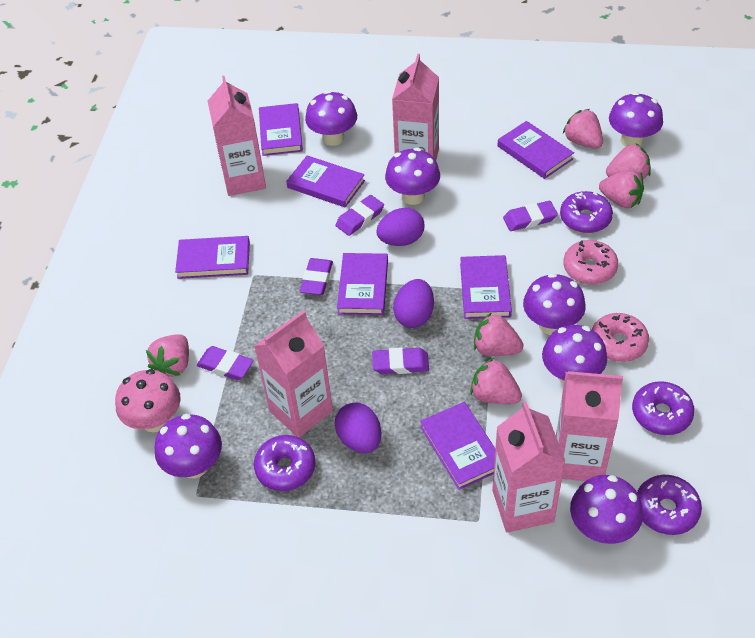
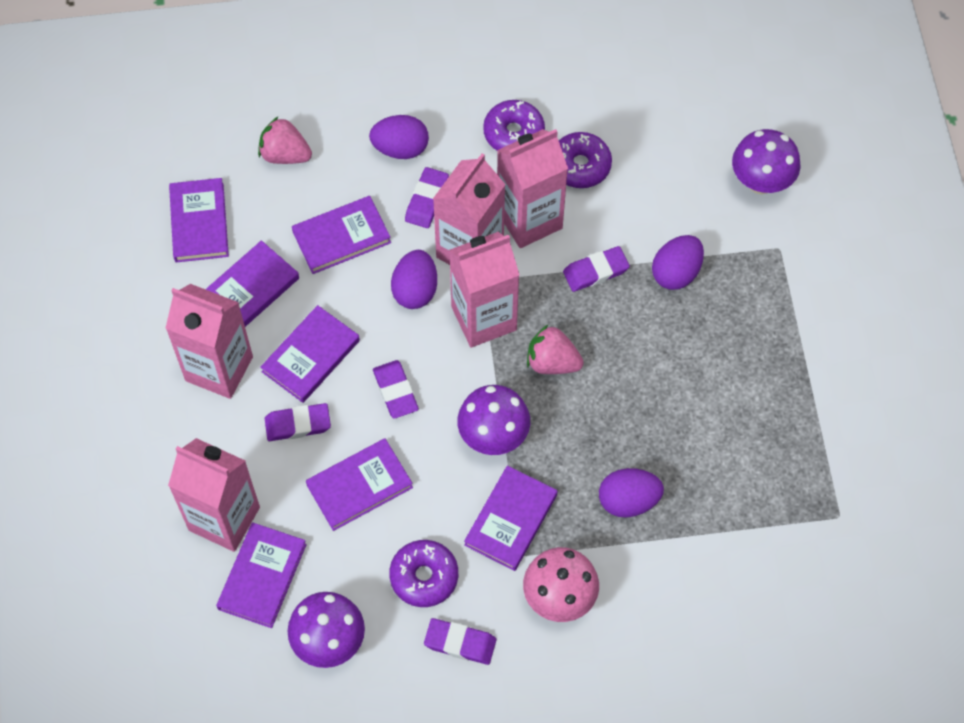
pink donut: [564,240,618,285] [592,313,649,362] = 2 -> none = 0
pink strawberry: [146,334,189,377] [470,358,522,404] [474,312,524,356] [563,109,603,149] [599,170,644,208] [606,144,650,180] = 6 -> [258,116,312,164] [527,325,584,374] = 2
purple donut: [254,435,315,491] [560,191,613,233] [632,381,695,435] [637,475,702,535] = 4 -> [389,540,458,607] [483,100,545,150] [559,132,612,188] = 3
purple egg: [335,402,382,453] [376,208,424,246] [393,279,434,328] = 3 -> [369,115,429,159] [391,250,437,309] [599,468,664,518] [652,235,704,290] = 4
purple mushroom: [155,414,222,479] [305,91,357,146] [385,148,440,205] [523,273,586,335] [542,325,607,385] [570,475,643,544] [609,92,663,147] = 7 -> [288,592,365,668] [457,385,530,455] [732,129,801,194] = 3

